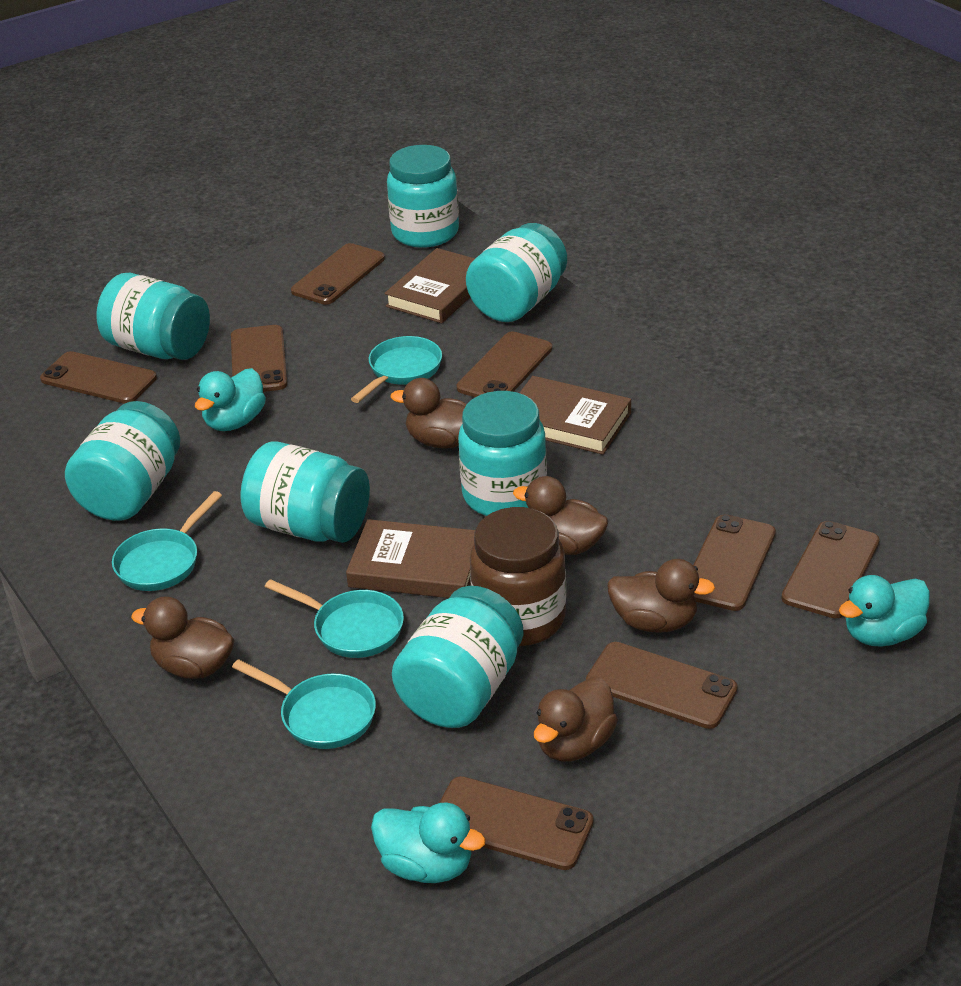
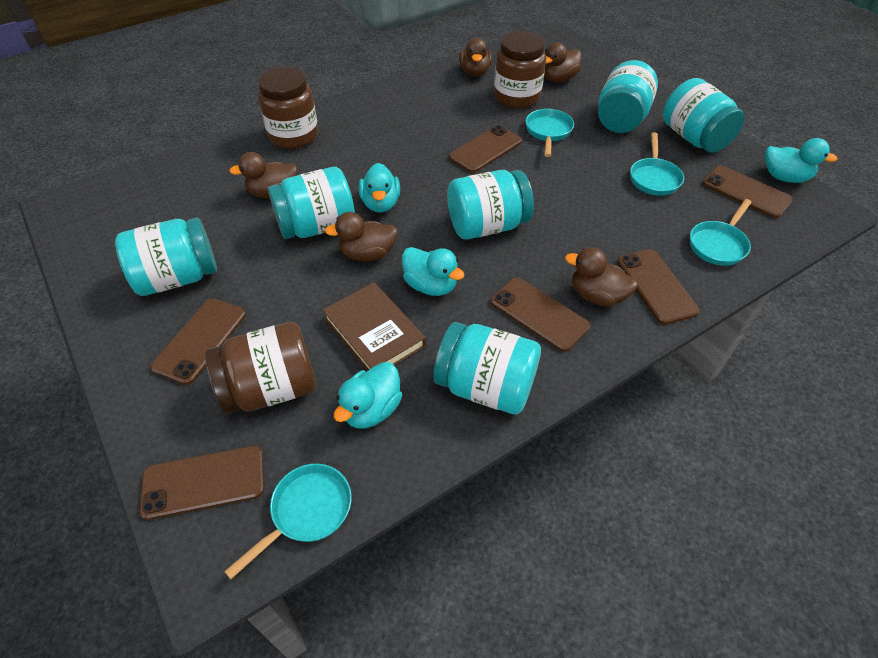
brown book: [346,519,475,598] [384,248,475,323] [520,376,631,455] = 3 -> [322,282,426,371] = 1
brown jar: [470,507,566,646] = 1 -> [205,322,316,414] [258,67,318,149] [494,31,546,109] = 3
brown phone: [40,351,157,404] [231,325,287,392] [291,243,385,305] [439,776,594,870] [457,331,552,397] [586,642,738,729] [693,514,776,611] [781,521,880,618] = 8 -> [139,446,264,520] [151,298,246,385] [449,125,522,173] [491,278,590,352] [617,249,700,325] [702,165,793,218] = 6
turquoise duck: [195,368,266,431] [371,803,486,883] [839,575,930,647] = 3 -> [334,362,402,429] [359,163,400,213] [402,247,465,296] [765,138,837,183] = 4
turquoise jar: [65,401,180,521] [96,273,210,360] [241,441,370,543] [387,145,459,248] [392,586,524,728] [458,391,547,516] [466,223,567,322] = 7 -> [115,218,217,296] [268,167,355,239] [433,322,541,414] [447,170,534,240] [598,60,658,133] [663,78,745,153] = 6

